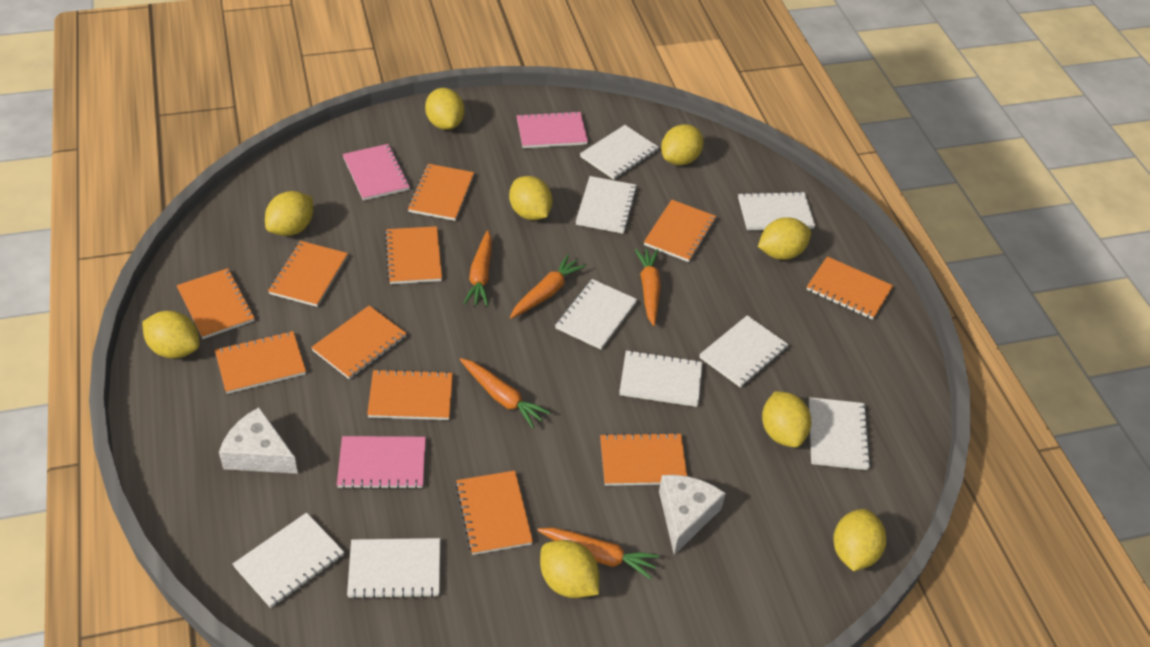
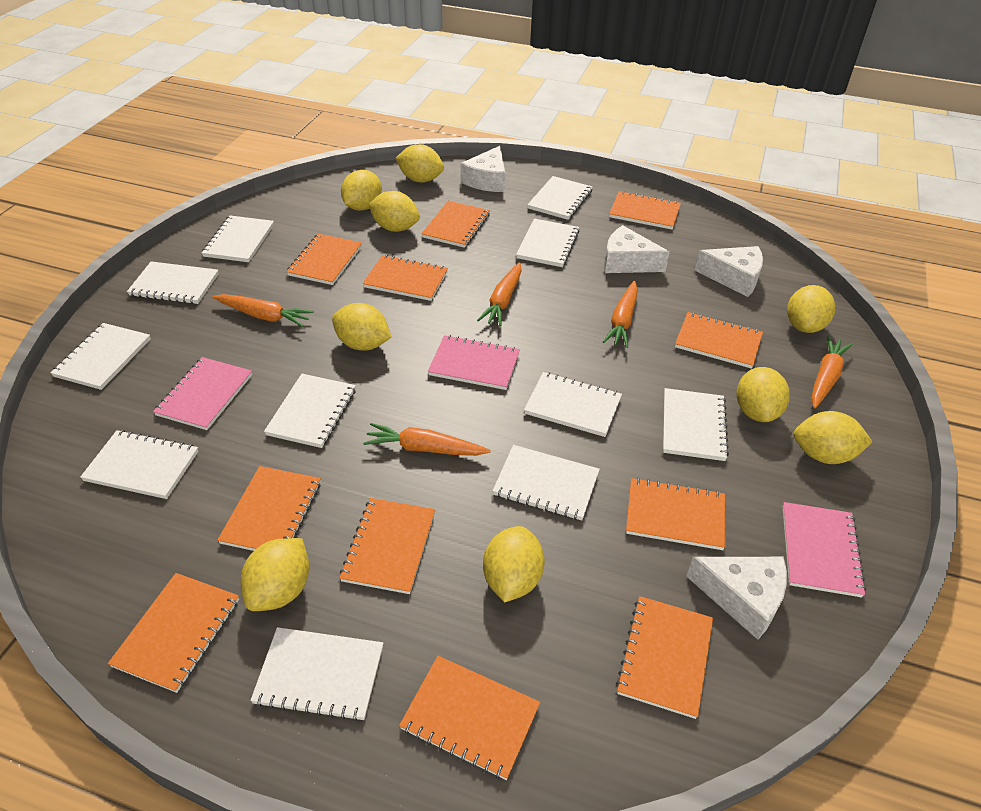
white cheese: [219,407,298,474] [659,475,726,555] = 2 -> [461,146,506,192] [604,225,670,273] [686,557,787,640] [695,246,763,297] = 4
white notebook: [233,512,344,608] [347,538,440,599] [555,279,638,350] [576,176,637,234] [580,125,659,180] [619,350,703,407] [699,315,789,388] [738,191,815,231] [809,397,871,470] = 9 -> [50,323,151,390] [80,430,198,499] [127,261,219,304] [202,216,274,262] [250,627,383,721] [264,374,356,448] [492,445,600,521] [516,219,580,267] [524,372,622,437] [527,176,592,220] [663,388,729,461] = 11

